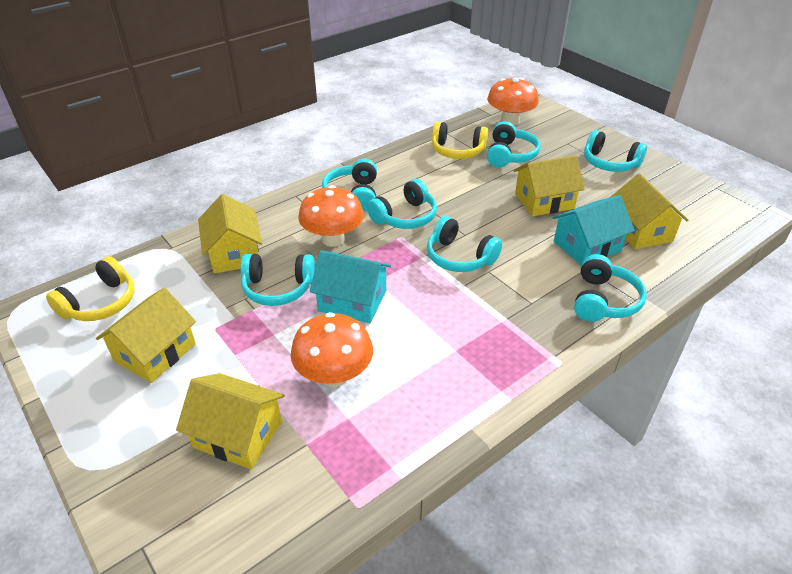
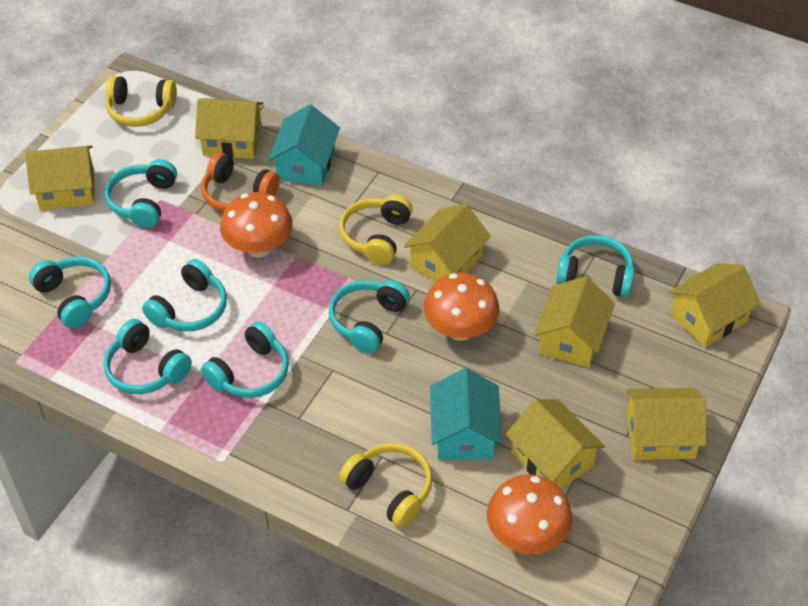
orange headphones: none = 0 -> [201,152,280,212] = 1
yellow headphones: [46,256,135,321] [432,122,488,159] = 2 -> [106,76,177,127] [339,195,413,265] [339,443,432,528] = 3
yellow house: [96,288,196,383] [176,373,284,469] [198,194,262,274] [514,155,585,217] [609,173,688,249] = 5 -> [25,145,94,210] [195,98,263,159] [404,204,491,282] [506,399,605,489] [534,276,615,368] [626,388,706,460] [668,263,761,347] = 7

